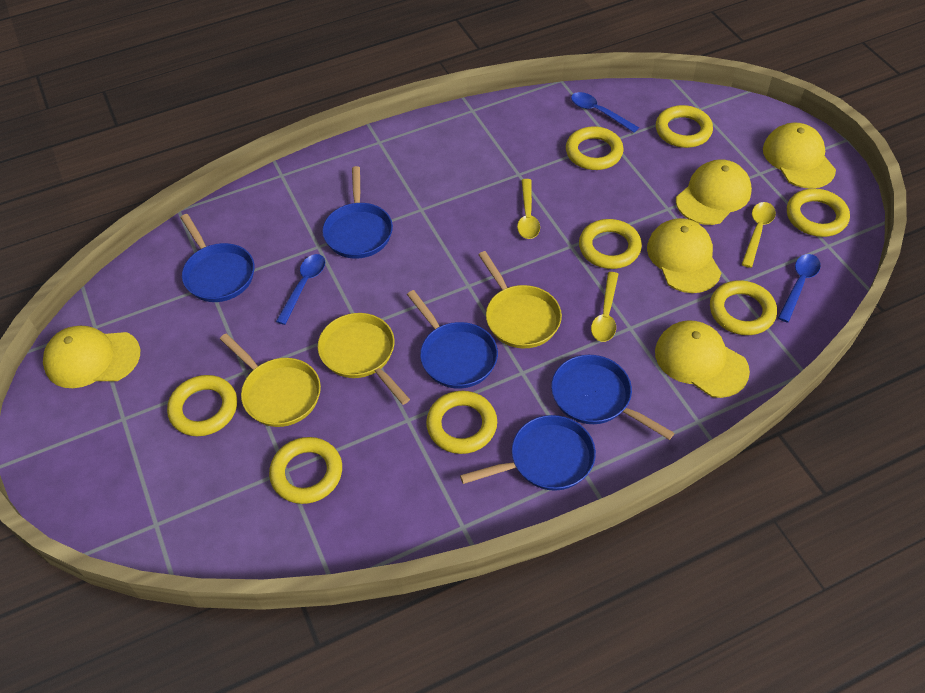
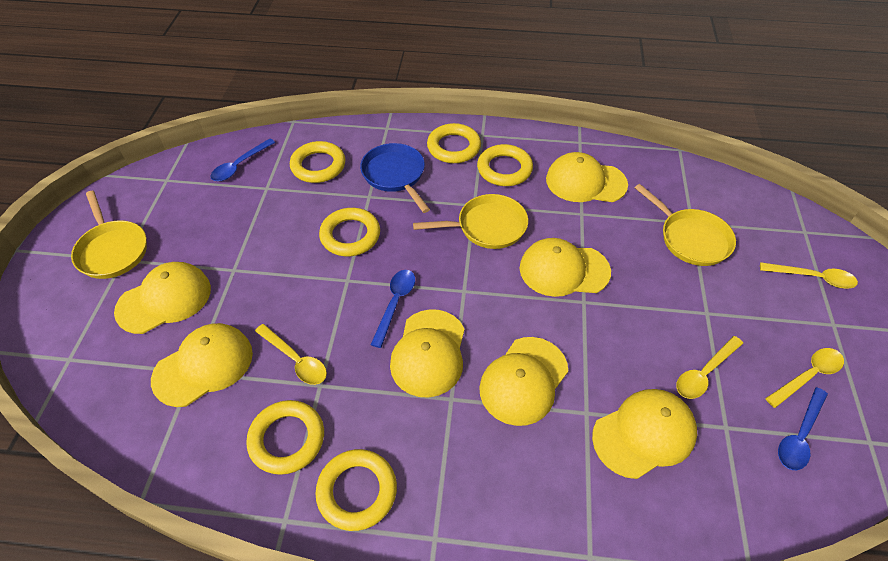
blue pan: [180,214,254,302] [322,166,393,259] [407,290,498,388] [460,415,596,491] [551,355,674,440] = 5 -> [360,143,430,213] = 1
yellow cap: [43,326,140,388] [647,218,721,293] [655,320,750,398] [676,159,752,225] [763,123,836,189] = 5 -> [114,262,211,334] [151,323,253,407] [390,309,464,398] [479,337,568,426] [520,238,611,297] [546,152,628,202] [592,389,697,479] = 7
yellow ring: [167,375,237,436] [269,437,342,504] [426,391,497,454] [566,126,624,170] [579,219,642,269] [656,105,713,148] [710,280,777,335] [787,189,850,237] = 8 -> [246,400,324,475] [290,141,346,183] [315,449,397,531] [319,208,380,256] [427,123,481,163] [477,144,533,186] = 6
yellow spoon: [517,179,540,239] [591,272,618,342] [741,202,776,268] = 3 -> [255,324,327,385] [676,336,743,399] [760,262,858,289] [765,348,844,408] = 4

